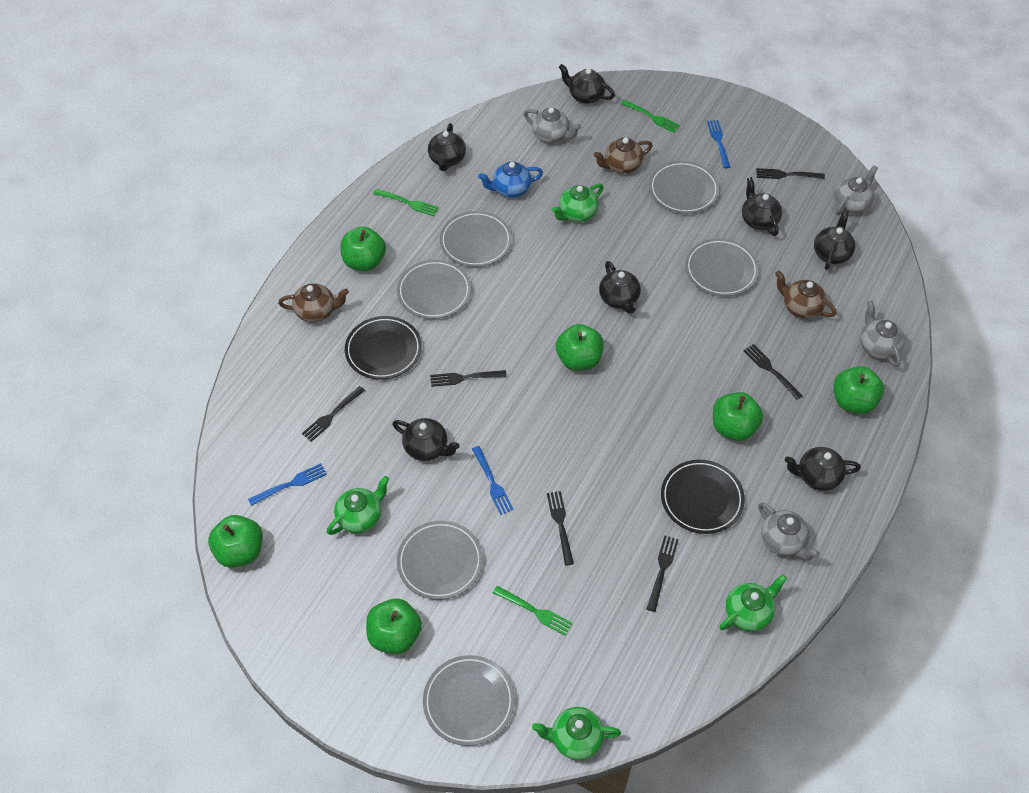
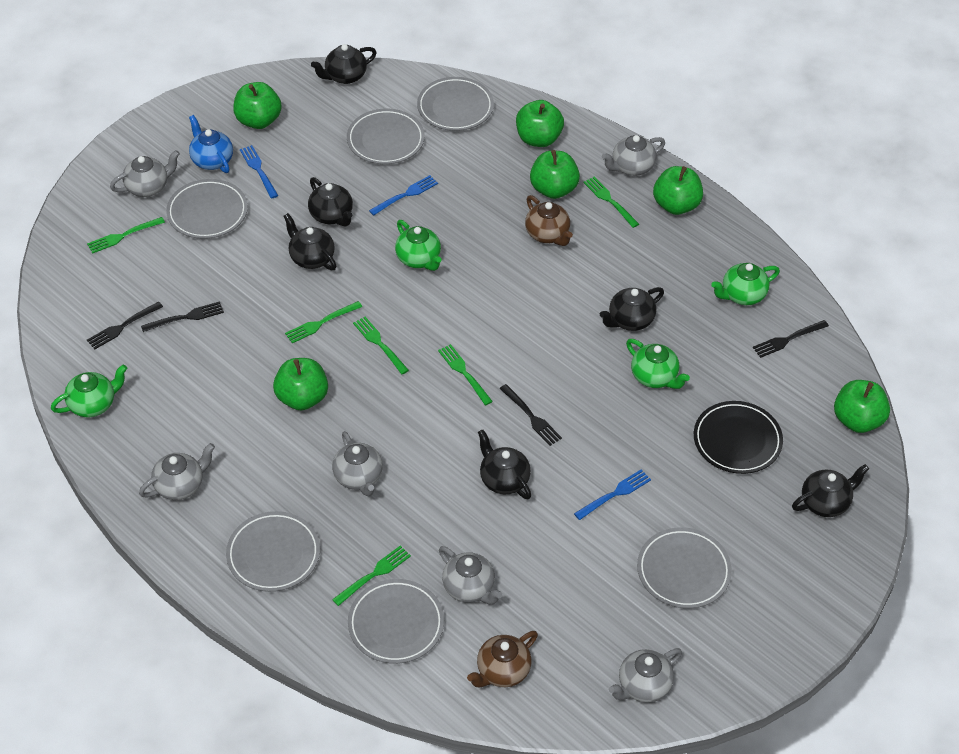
black fork: [302,386,365,442] [430,370,507,387] [547,491,574,565] [647,536,679,612] [744,344,803,400] [756,168,825,179] = 6 -> [87,302,163,349] [141,301,224,332] [499,384,562,446] [753,320,829,358] = 4
black plate: [345,316,422,380] [661,460,745,534] = 2 -> [694,401,783,474] = 1
black teapot: [393,418,460,461] [428,123,466,171] [559,64,615,104] [599,261,641,314] [742,177,782,236] [785,447,861,491] [814,210,855,270] = 7 -> [284,213,336,270] [308,177,353,226] [311,44,377,84] [478,430,531,500] [600,287,664,331] [792,464,869,517] = 6
brown teapot: [278,283,349,322] [594,137,653,173] [775,271,837,319] = 3 -> [467,631,538,687] [525,195,573,246] = 2
green fork: [373,189,439,216] [493,586,573,636] [620,100,680,133] = 3 -> [87,217,165,254] [285,301,362,343] [332,545,411,606] [353,317,409,374] [438,344,493,405] [583,177,639,228] = 6
grey teapot: [524,107,581,143] [758,502,820,560] [834,165,878,215] [860,301,905,367] = 4 -> [110,150,180,197] [139,443,215,500] [332,431,383,497] [439,546,502,604] [602,135,665,176] [609,648,682,703] = 6

